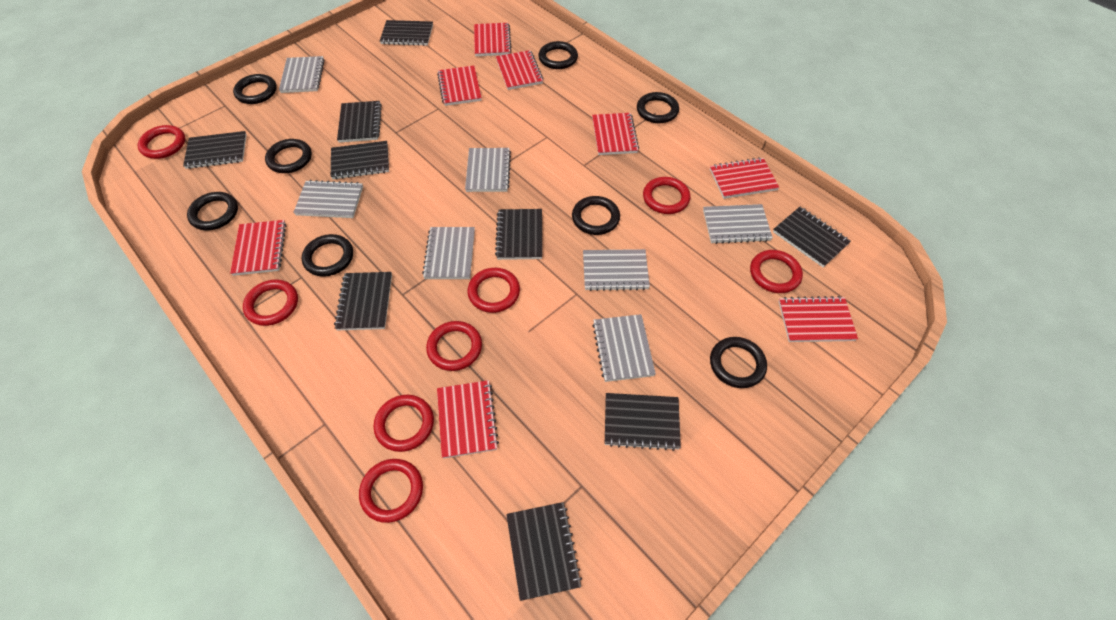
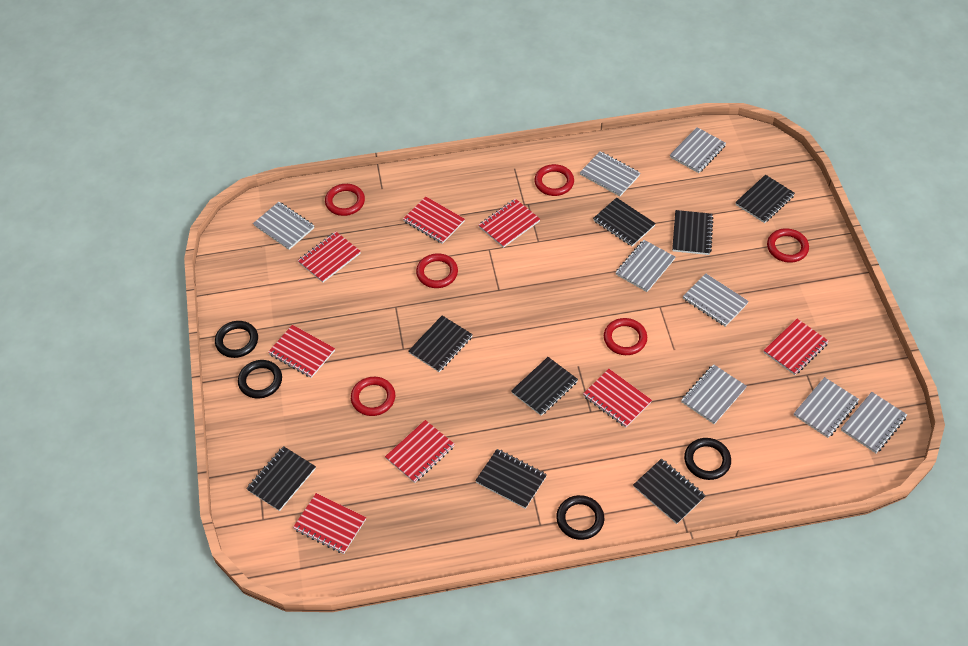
black notebook: [183,131,247,169] [331,141,389,179] [334,272,392,331] [337,101,382,143] [380,20,433,46] [495,209,542,260] [506,502,582,601] [605,393,681,451] [773,207,851,267] = 9 -> [246,446,316,511] [409,316,473,372] [475,449,547,509] [511,357,578,416] [593,198,656,246] [633,458,706,524] [672,210,713,255] [735,175,795,223] = 8
black ring: [187,192,238,230] [233,74,277,104] [265,139,312,173] [302,234,353,277] [538,41,578,69] [572,196,620,235] [637,92,679,123] [710,337,767,388] = 8 -> [215,321,258,358] [238,360,282,399] [556,495,604,540] [684,438,731,480] = 4
grey notebook: [279,56,325,93] [293,180,363,218] [422,227,475,279] [465,148,511,192] [583,249,650,291] [592,314,656,382] [703,204,773,244] = 7 -> [253,202,314,250] [580,151,640,196] [615,240,675,292] [670,127,726,173] [681,364,747,424] [683,273,749,327] [794,377,860,438] [841,392,907,453] = 8
red ring: [138,125,185,159] [243,280,298,326] [359,459,423,523] [374,395,434,452] [426,321,482,371] [468,268,520,313] [643,177,690,214] [750,250,803,293] = 8 -> [325,184,365,216] [351,377,395,416] [416,253,458,288] [534,164,574,196] [604,318,647,355] [767,228,809,263] = 6

